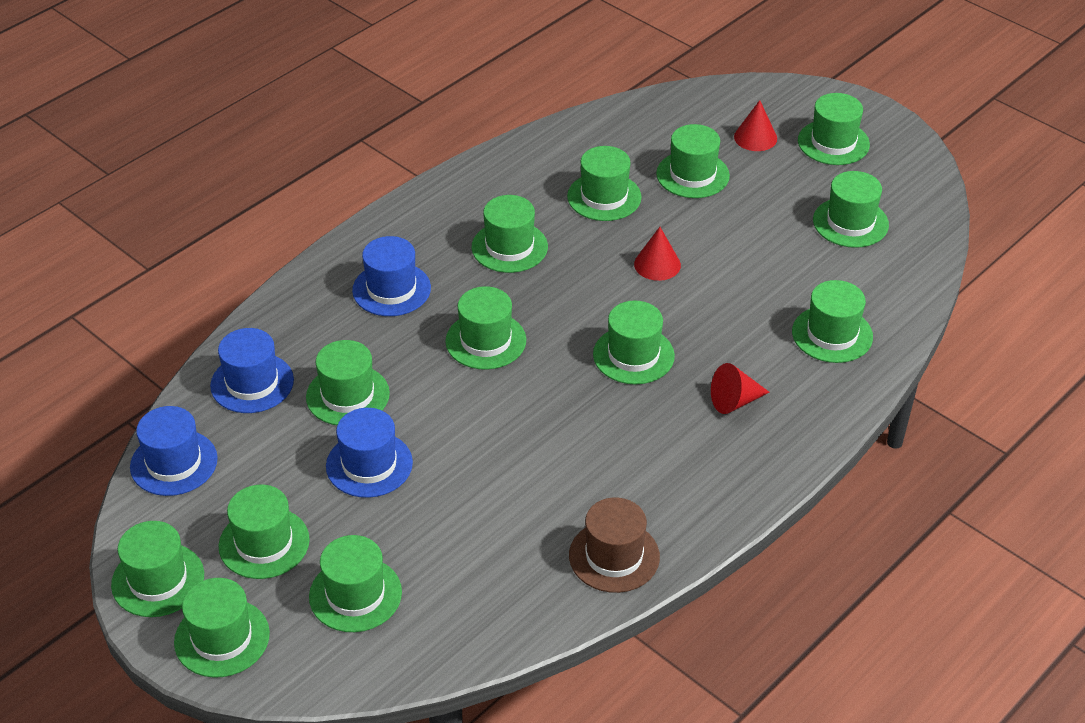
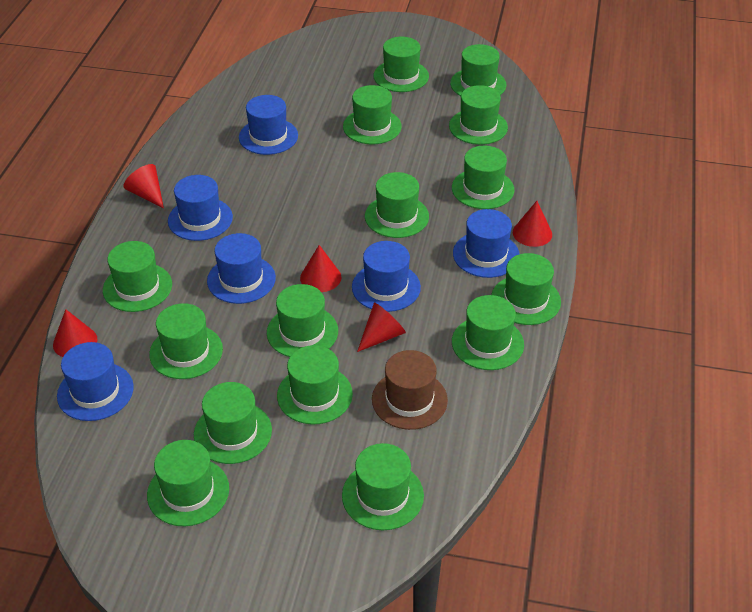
blue hat: [130,406,218,496] [210,328,294,413] [326,408,413,498] [352,236,431,316] = 4 -> [57,342,134,421] [168,175,233,241] [207,233,276,304] [239,95,298,155] [352,241,421,312] [453,209,520,278] = 6
green hat: [111,521,204,617] [174,578,270,678] [219,485,310,579] [306,340,390,425] [309,535,402,632] [445,286,526,370] [471,195,548,273] [567,146,642,221] [593,301,675,384] [656,124,730,198] [792,280,873,363] [798,93,870,165] [813,171,889,248] = 13 -> [103,241,172,312] [147,440,229,526] [149,303,223,379] [194,382,272,464] [267,284,338,357] [277,345,353,425] [342,443,424,530] [343,85,402,144] [365,172,429,238] [373,37,429,92] [449,85,508,145] [450,44,506,96] [452,146,514,209] [452,295,524,370] [491,253,561,325] = 15
red cone: [634,227,681,281] [711,363,769,414] [734,100,777,151] = 3 -> [53,309,97,357] [123,164,164,208] [300,245,341,292] [357,303,406,352] [513,201,552,247] = 5

